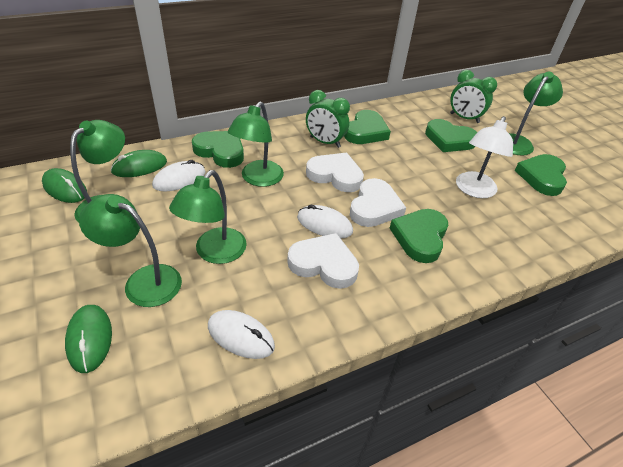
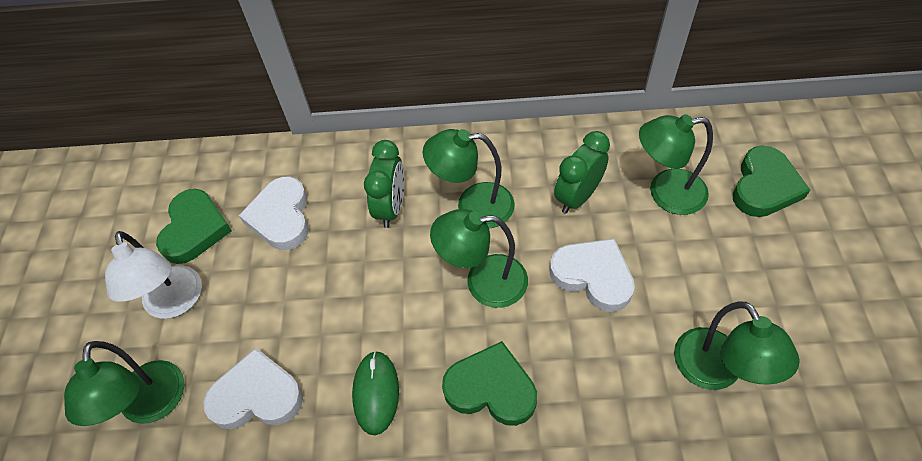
green heart: [192,131,244,168] [344,110,391,144] [390,209,448,263] [425,119,477,152] [514,154,567,196] = 5 -> [156,189,232,264] [442,341,537,426] [733,146,810,217] = 3
green mouse: [42,168,87,203] [65,305,112,373] [110,150,167,177] = 3 -> [352,351,399,435] = 1
white mouse: [152,160,206,191] [208,310,275,359] [297,205,353,238] = 3 -> none = 0

